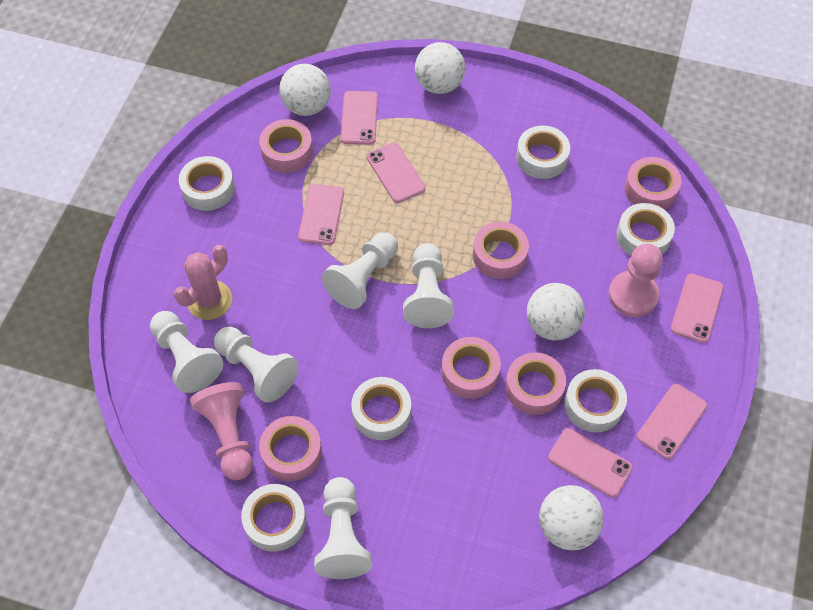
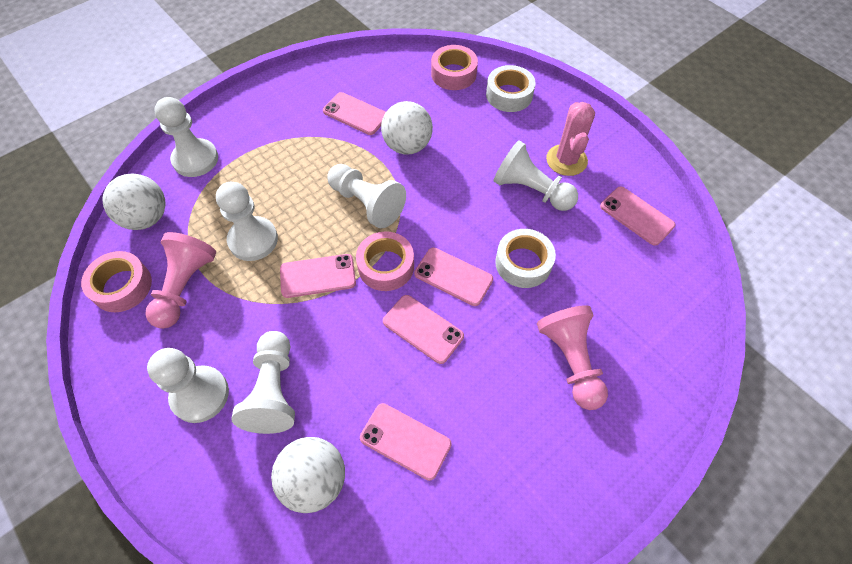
pink tape: [259,119,313,173] [259,416,322,481] [441,337,501,399] [473,222,529,279] [505,352,566,415] [625,157,682,210] = 6 -> [81,251,152,312] [356,231,414,291] [431,45,478,90] = 3
white ball: [279,64,331,116] [415,42,465,94] [527,283,585,341] [539,485,604,550] = 4 -> [102,173,166,230] [271,437,345,513] [381,101,433,154] = 3
white pawn: [150,311,223,393] [214,327,299,403] [314,477,372,579] [322,232,398,309] [403,243,454,328] = 5 -> [147,348,229,423] [154,97,218,177] [216,182,278,261] [231,331,295,434] [327,164,406,228] [493,141,578,211] = 6
white tape: [179,156,235,211] [241,484,306,552] [351,377,411,440] [516,126,570,179] [564,369,627,432] [616,203,675,256] = 6 -> [486,65,536,112] [495,229,556,288] = 2

